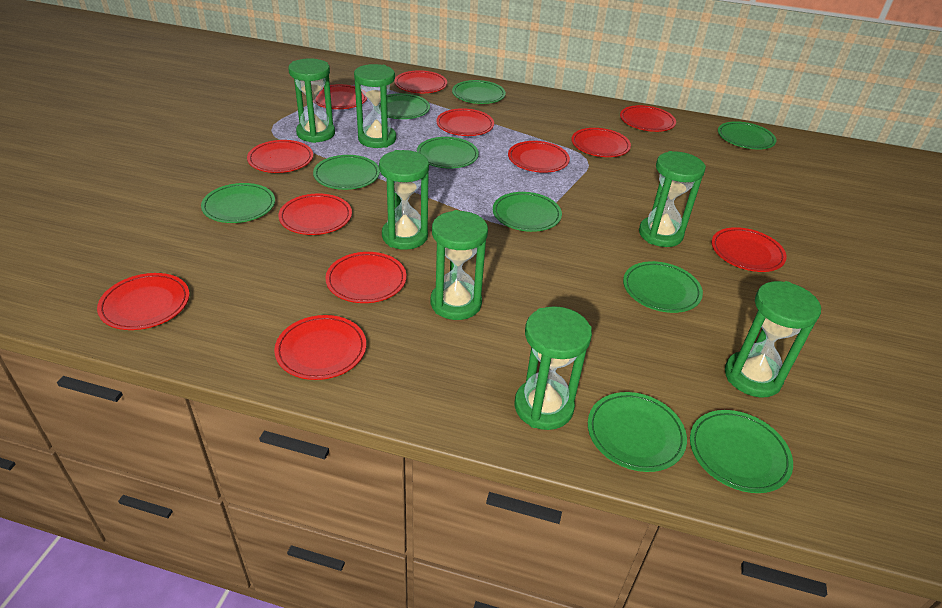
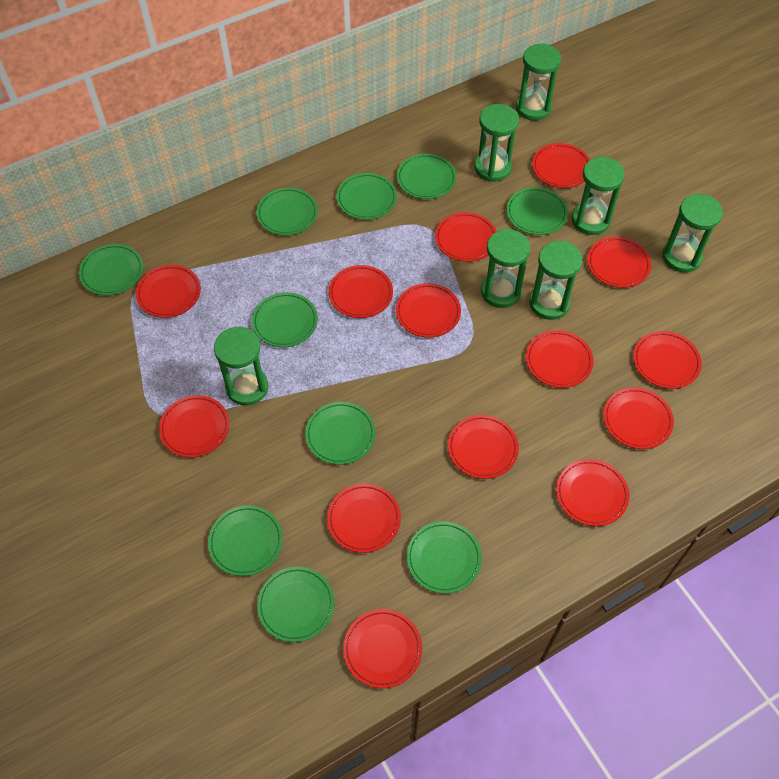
red plate: [97,273,189,330] [247,140,313,173] [274,315,366,380] [278,193,352,235] [315,84,367,109] [325,252,406,303] [394,70,447,93] [436,108,494,136] [508,141,570,173] [571,128,631,157] [620,105,676,132] [712,227,787,272] = 12 -> [136,265,201,318] [159,395,229,458] [327,484,401,553] [329,265,393,318] [343,609,422,689] [396,283,461,338] [435,212,496,262] [448,415,519,479] [526,330,594,388] [532,143,590,188] [556,459,629,526] [587,237,651,288] [603,387,674,449] [633,331,702,389] = 14

